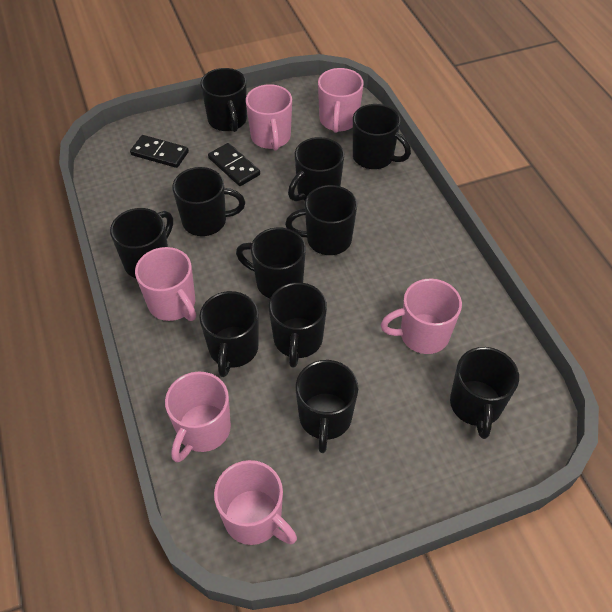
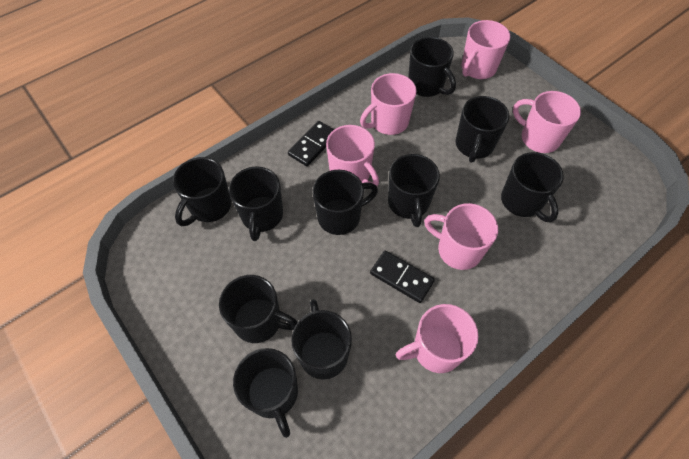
black mug: [110,208,173,278] [172,167,245,236] [199,291,259,377] [200,68,247,132] [236,227,306,298] [269,282,327,368] [285,185,357,255] [288,137,344,201] [296,360,358,453] [353,104,411,169] [450,347,519,439] = 11 -> [173,157,232,226] [219,275,298,343] [229,166,283,241] [233,348,298,438] [291,299,352,380] [313,170,378,235] [388,154,440,227] [408,37,456,97] [456,96,509,163] [501,152,564,223] = 10

